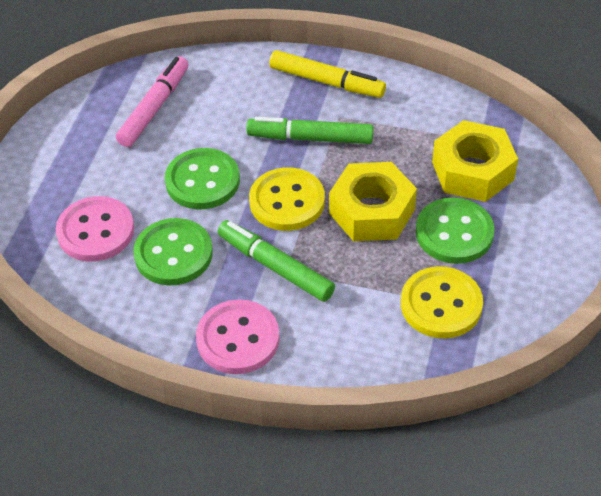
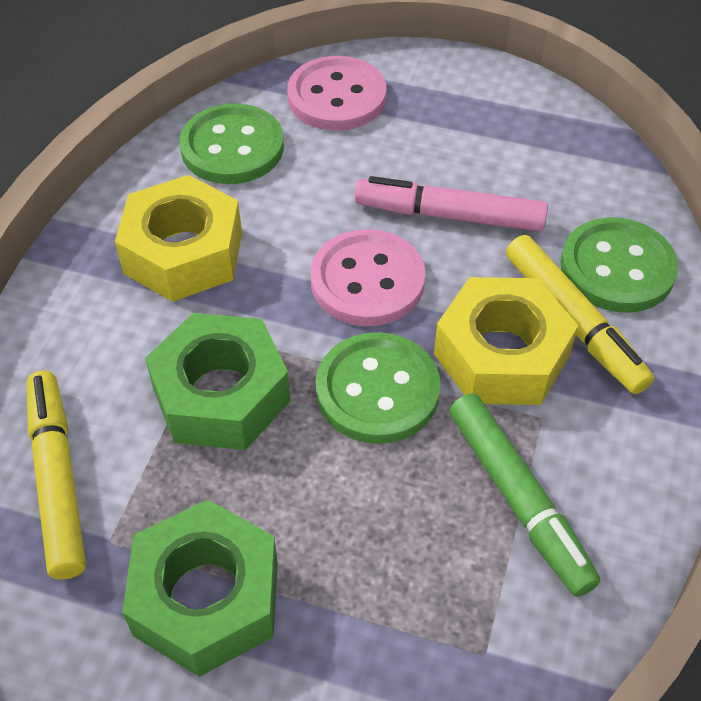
green marker: [218,220,335,302] [246,117,373,144] = 2 -> [449,393,600,597] = 1
green nut: none = 0 -> [122,499,278,677] [145,313,290,450] = 2
yellow button: [249,168,325,231] [401,266,483,338] = 2 -> none = 0
yellow marker: [269,50,386,98] = 1 -> [27,370,86,580] [506,235,654,394] = 2

